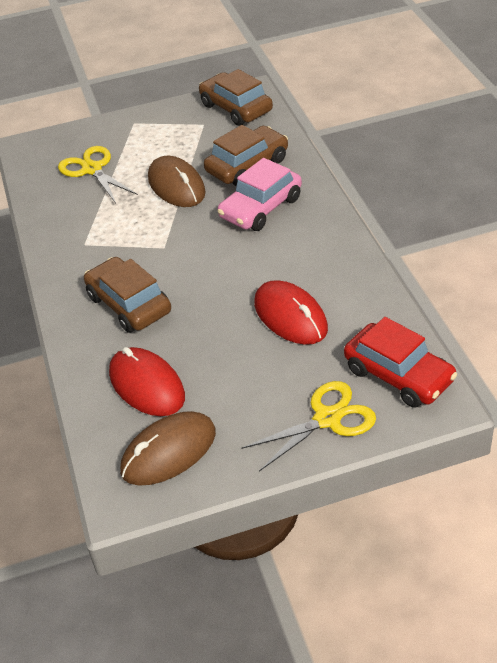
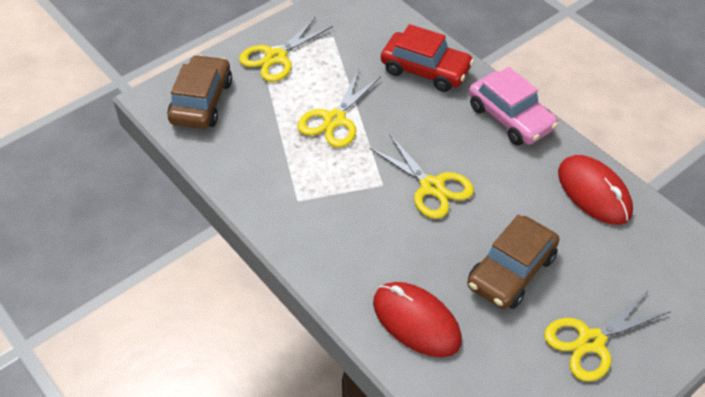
brown car: [84,257,171,333] [199,69,273,126] [204,125,288,186] = 3 -> [167,55,232,129] [467,215,559,309] = 2
brown mouse: [120,411,216,485] [148,156,205,207] = 2 -> none = 0
yellow scissors: [58,146,138,203] [241,381,376,472] = 2 -> [239,16,333,82] [297,70,381,148] [369,134,474,219] [544,290,671,382] = 4

